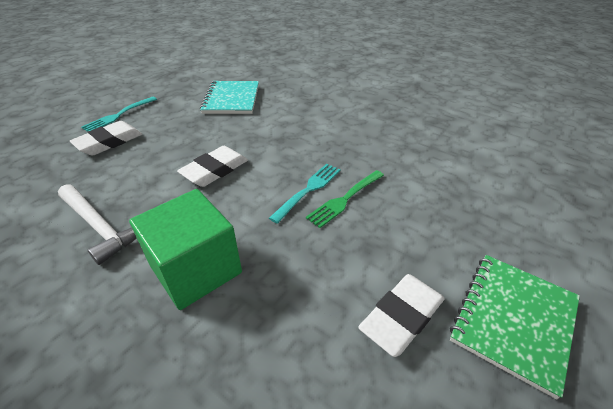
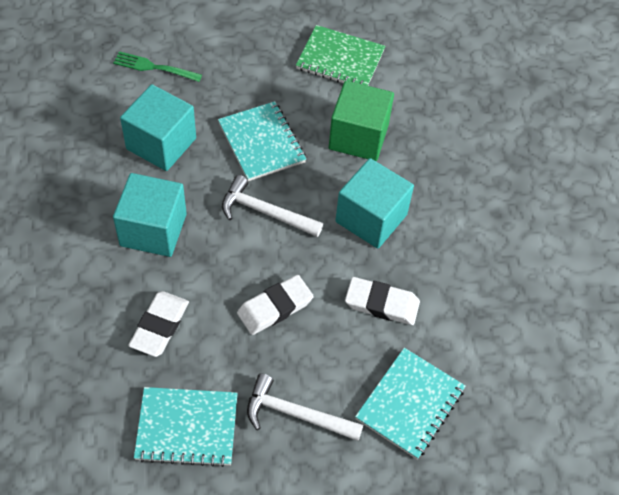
turquoise cube: none = 0 -> [113,173,187,257] [120,84,196,171] [335,158,414,249] = 3
turquoise fork: [81,97,157,131] [269,164,341,224] = 2 -> none = 0
turquoise notebook: [200,81,259,114] = 1 -> [134,387,238,467] [218,101,306,181] [355,348,466,459] = 3
white hammer: [58,184,136,265] = 1 -> [222,175,323,237] [247,373,363,441] = 2

